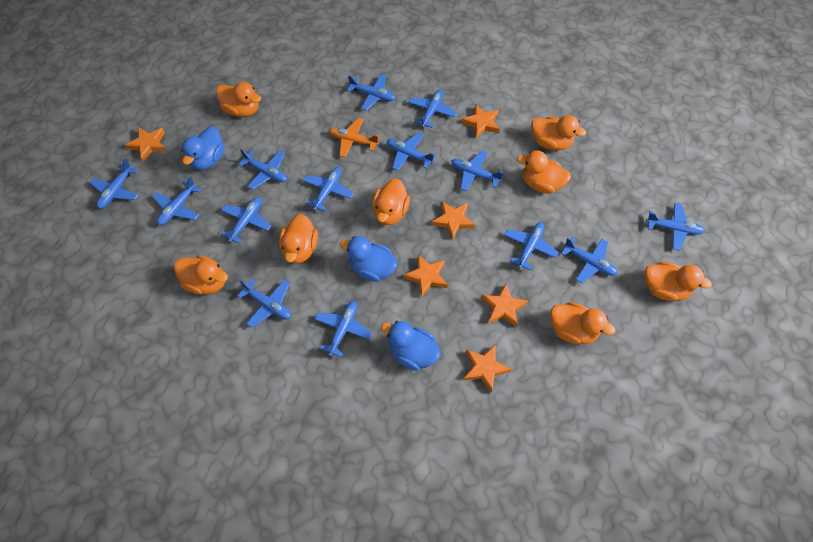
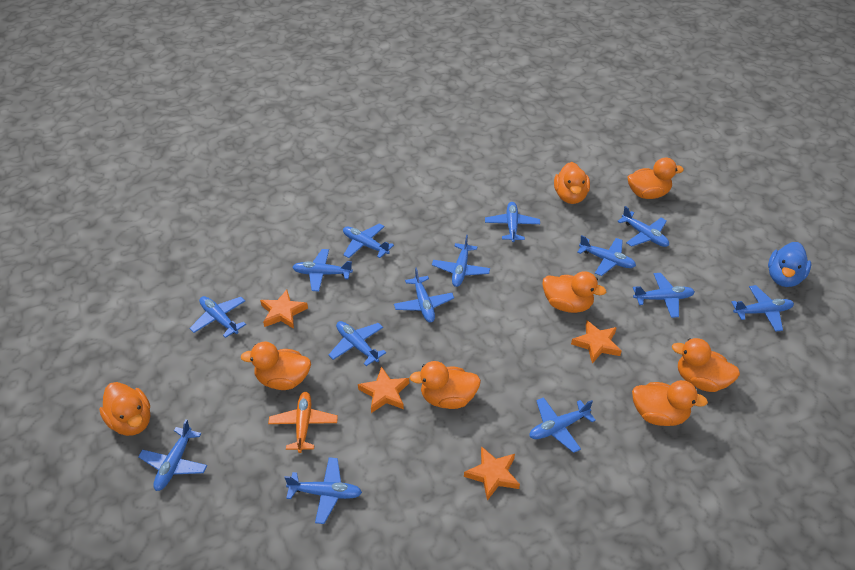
blue duck: [181,126,225,170] [340,236,398,282] [381,321,441,371] = 3 -> [768,242,811,287] = 1
orange star: [125,127,166,162] [403,254,448,298] [432,201,475,240] [461,104,500,138] [463,345,511,392] [481,284,528,328] = 6 -> [260,289,308,329] [358,366,409,413] [464,446,520,501] [571,321,621,363] = 4

